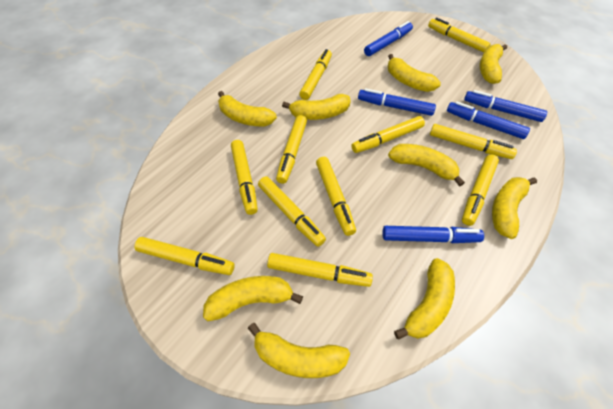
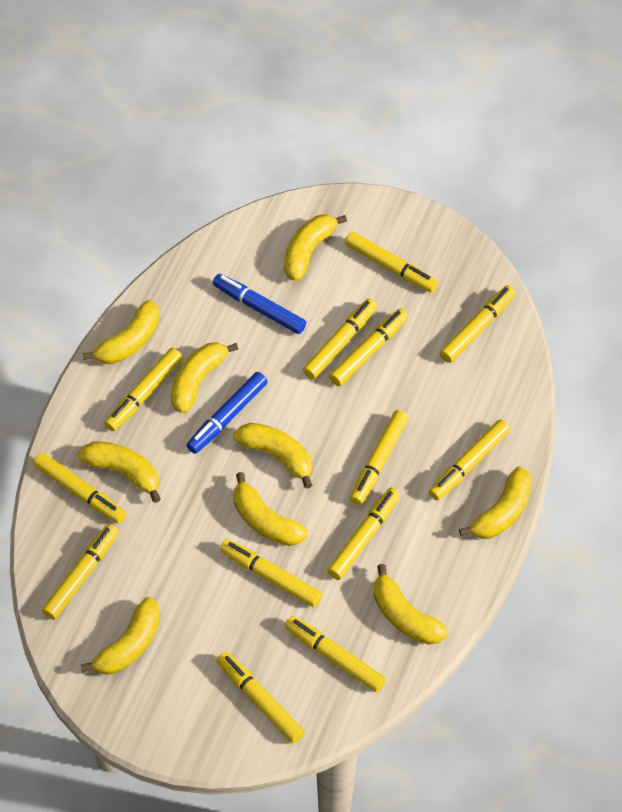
blue marker: [358,88,436,116] [364,21,413,56] [382,226,484,243] [447,101,530,139] [464,90,547,122] = 5 -> [186,372,268,454] [213,274,306,334] = 2
yellow marker: [134,237,235,275] [231,140,258,215] [258,176,326,247] [267,253,373,287] [276,115,307,184] [299,49,332,100] [316,157,356,236] [351,116,425,153] [428,18,491,53] [430,124,517,159] [462,154,499,226] = 11 -> [33,453,126,524] [42,524,119,620] [104,348,182,431] [216,652,305,744] [220,539,322,607] [285,616,386,692] [303,299,377,379] [327,488,400,580] [329,308,408,386] [345,232,438,292] [350,410,409,505] [429,419,510,500] [440,285,516,363] = 13

